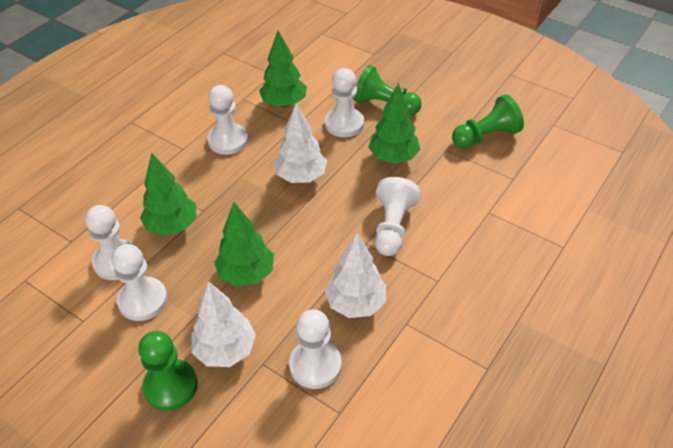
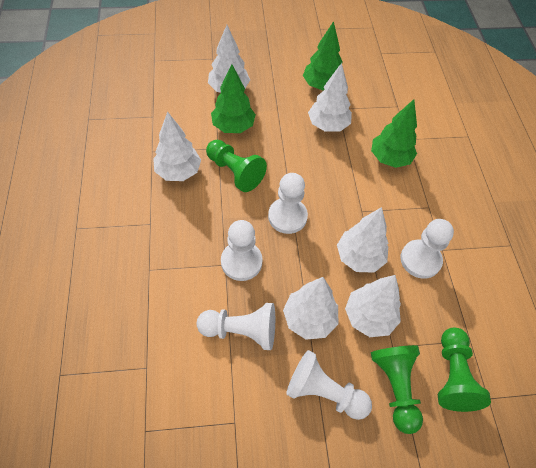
green tree: [140,153,197,236] [214,202,274,287] [259,31,307,107] [368,83,420,164] = 4 -> [211,64,256,133] [303,21,343,91] [371,99,417,168] = 3
white pawn: [85,205,137,280] [112,244,168,321] [207,85,248,155] [289,309,342,389] [325,68,364,137] [375,177,421,256] = 6 -> [197,303,275,350] [221,220,263,281] [268,173,308,234] [286,350,372,420] [400,219,454,279] = 5
white tree: [191,281,256,367] [274,103,327,183] [325,233,386,318] = 3 -> [153,111,201,181] [208,25,250,93] [283,277,338,340] [308,63,352,132] [337,207,388,273] [345,275,401,337] = 6

